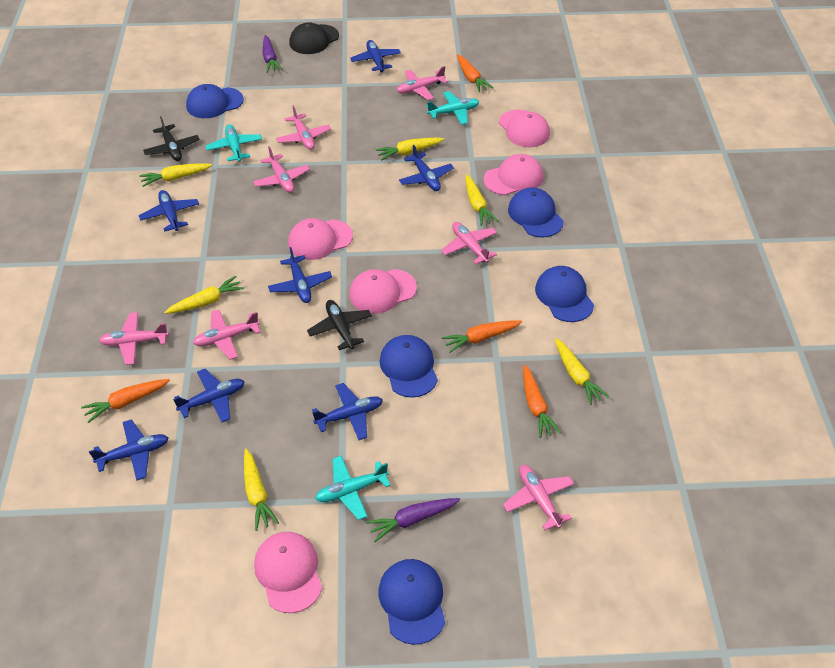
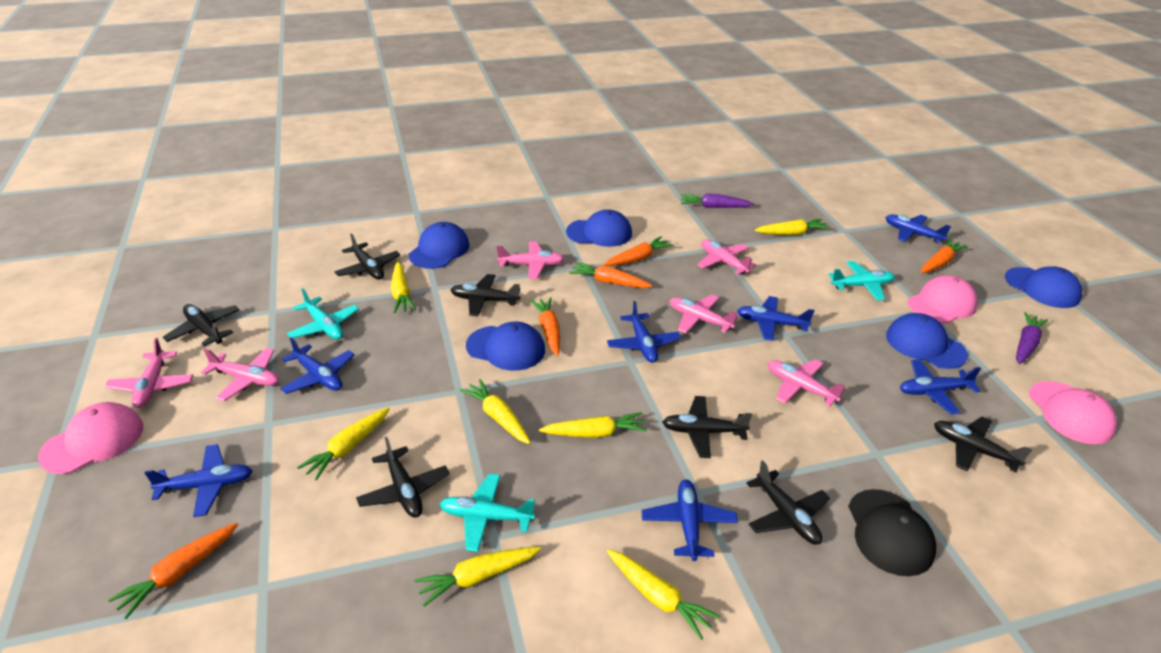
black plane: [143,116,200,161] [307,300,372,350] = 2 -> [163,304,239,346] [335,233,400,280] [356,437,450,518] [451,274,520,316] [662,396,752,458] [746,460,830,544] [934,416,1032,473] = 7
orange carrot: [81,379,170,423] [442,320,522,353] [457,54,493,92] [523,365,561,438] = 4 -> [108,523,238,619] [530,297,560,356] [569,262,652,288] [604,236,674,266] [921,239,968,273] = 5
pink cap: [254,532,322,613] [288,218,353,260] [350,269,417,314] [484,154,544,195] [499,110,550,147] = 5 -> [38,402,143,474] [908,275,978,324] [1029,381,1117,444] = 3
pink plane: [99,312,169,365] [193,310,261,360] [253,146,310,193] [276,105,331,150] [397,66,448,100] [441,222,497,264] [503,465,574,530] = 7 -> [104,338,193,408] [201,348,279,401] [497,241,565,279] [669,295,738,333] [697,239,757,275] [768,359,845,407] = 6
yellow carrot: [139,163,213,187] [164,276,244,314] [244,449,279,531] [375,138,444,161] [466,175,498,226] [555,338,609,405] = 6 -> [297,407,390,481] [391,262,417,313] [414,547,541,607] [460,379,531,444] [539,412,647,438] [607,549,720,640] [755,219,830,235] = 7

